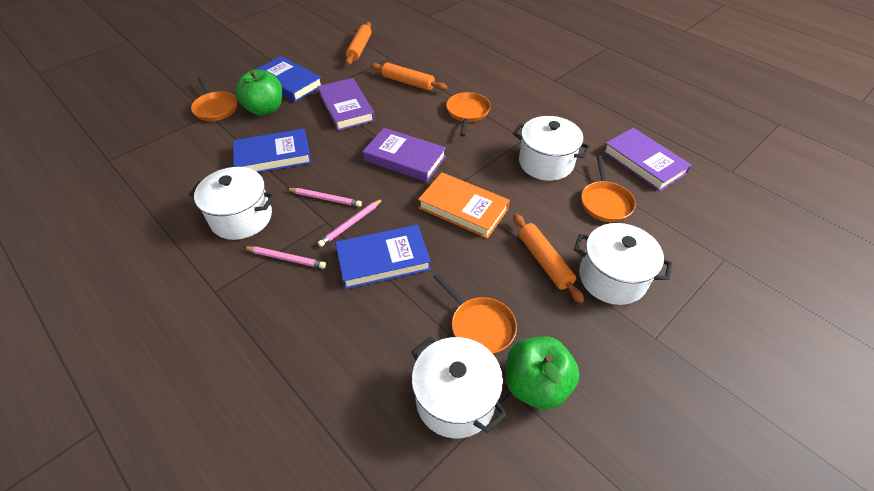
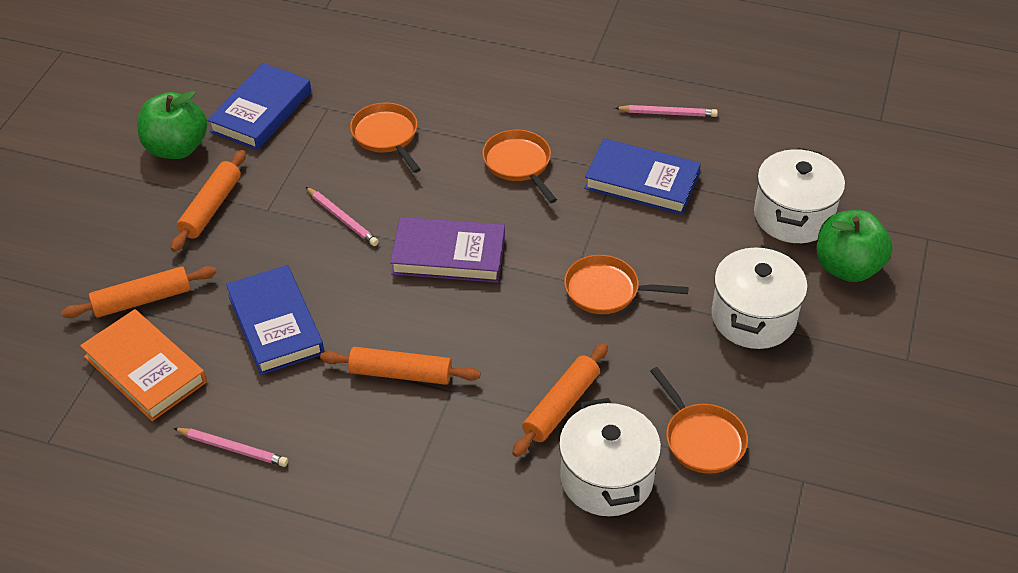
orange rolling pin: [346,22,372,65] [371,63,447,90] [513,214,584,303] = 3 -> [61,266,217,318] [171,150,246,252] [320,347,481,385] [512,343,608,457] = 4
purple book: [318,78,375,131] [363,128,446,182] [603,128,691,192] = 3 -> [390,217,505,283] = 1
white pot: [189,167,275,240] [411,337,507,439] [513,116,591,181] [574,223,672,305] = 4 -> [559,398,661,516] [712,245,808,349] [754,148,845,243] = 3

